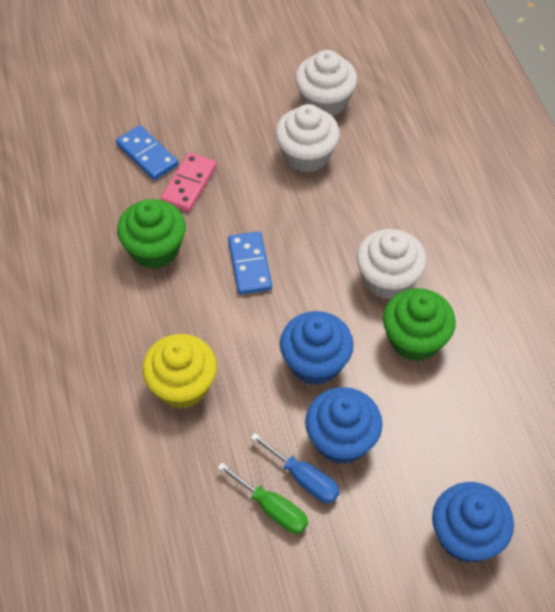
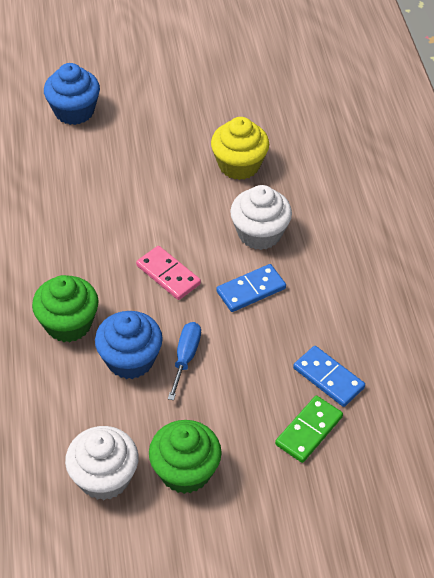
blue cupcake: [280,311,354,385] [305,387,383,464] [432,482,514,563] = 3 -> [44,63,100,125] [95,311,163,379] = 2
green domino: none = 0 -> [275,396,343,463] = 1
green screwdriver: [217,462,308,534] = 1 -> none = 0
white cupcake: [276,104,340,173] [295,50,357,116] [357,229,427,300] = 3 -> [65,426,139,500] [230,185,292,250] = 2

